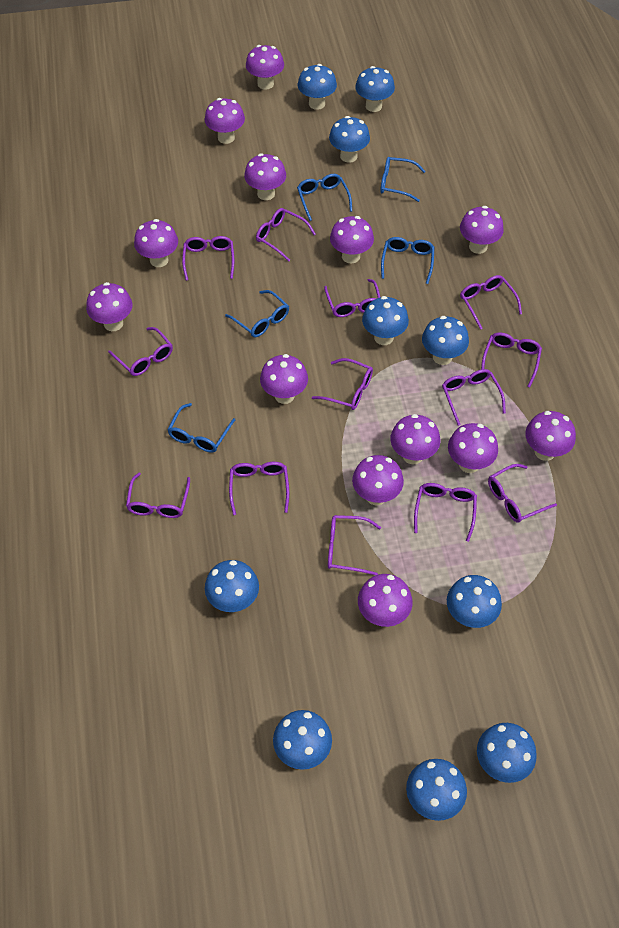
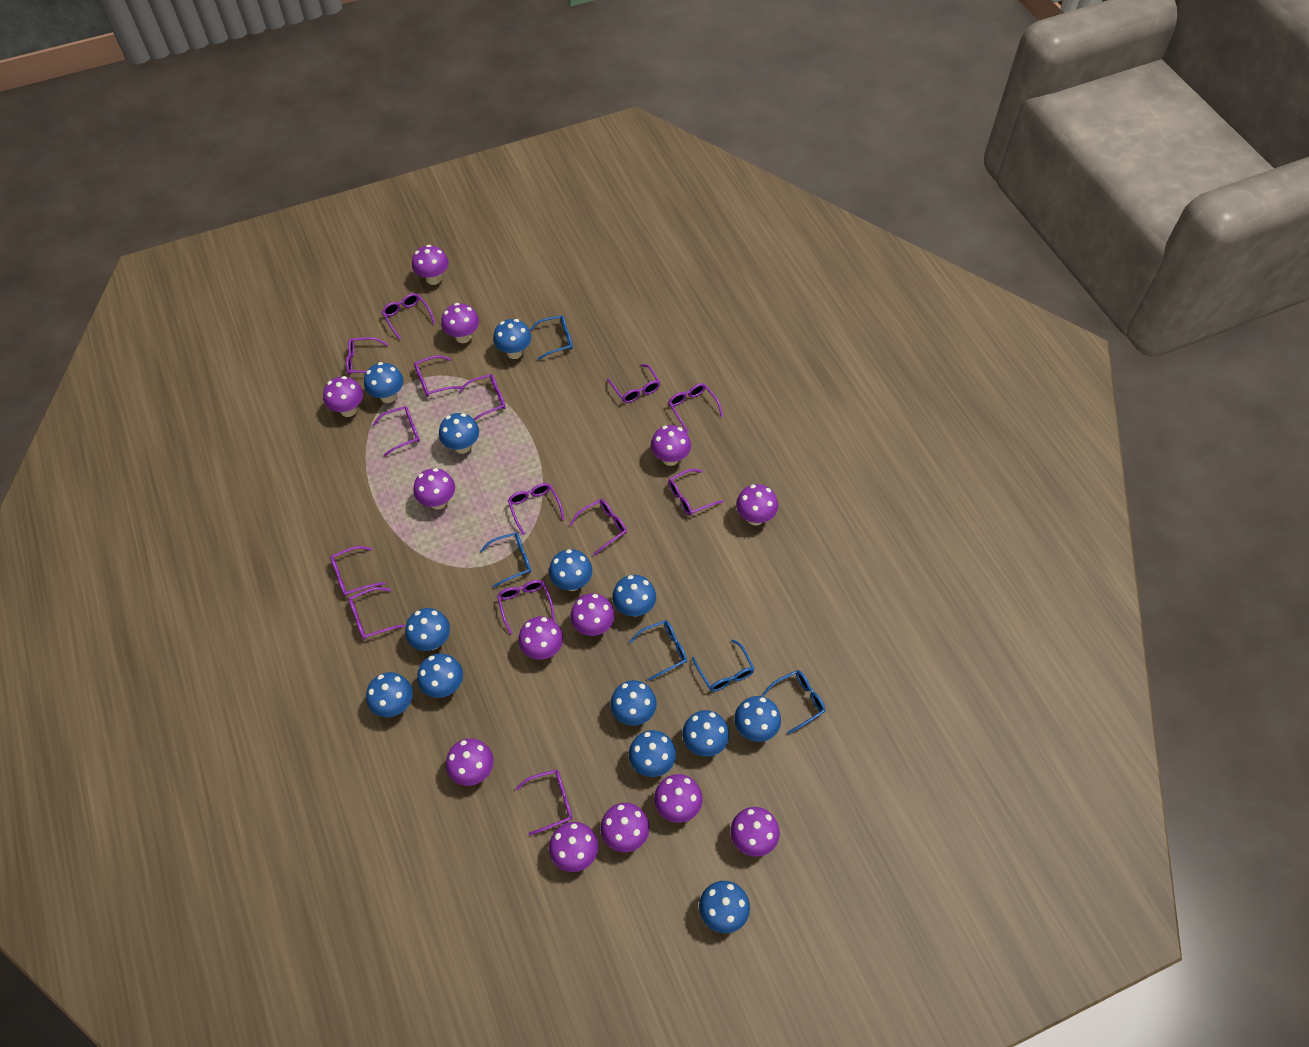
blue mushroom: [205,560,259,612] [273,710,332,770] [298,64,337,110] [329,116,370,163] [355,66,395,112] [362,296,409,345] [406,759,467,821] [422,316,469,365] [447,575,502,628] [477,723,537,783] = 10 -> [364,362,403,403] [366,672,413,717] [405,608,450,651] [417,653,463,698] [439,413,479,454] [493,319,532,359] [549,549,592,591] [610,680,657,726] [612,575,656,617] [629,730,676,777] [682,710,729,757] [699,881,750,933] [734,696,781,742] = 13
purple glasses: [108,327,173,376] [126,473,190,518] [182,236,234,281] [229,462,289,515] [256,208,315,261] [312,358,373,410] [324,279,380,317] [328,515,381,575] [414,483,477,542] [442,369,506,426] [460,275,522,330] [481,332,542,387] [488,464,557,523] = 13 -> [330,546,385,596] [346,337,389,375] [348,587,405,640] [372,406,420,456] [382,293,435,340] [414,355,462,397] [458,374,506,420] [497,580,555,634] [508,483,564,535] [516,769,573,836] [570,499,627,556] [607,364,660,403] [668,383,723,433] [668,469,724,516] = 14

